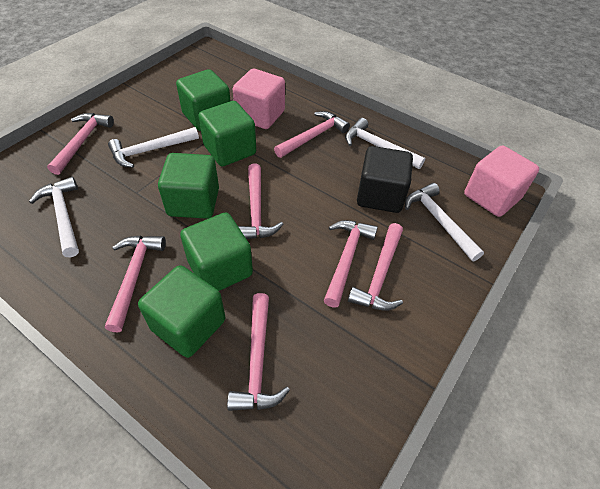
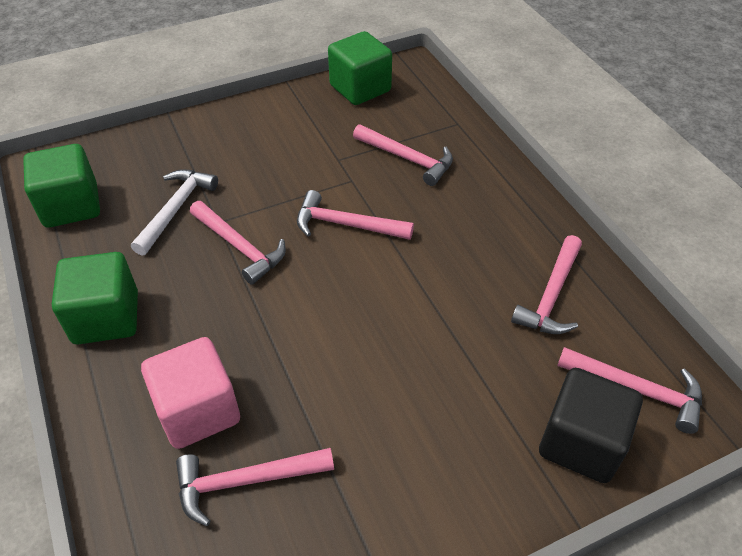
green cube: [138,265,225,358] [158,153,219,219] [176,69,230,131] [180,212,253,291] [198,101,256,166] = 5 -> [23,144,100,228] [52,252,138,344] [328,31,392,105] = 3
pink cube: [233,69,285,129] [464,145,539,217] = 2 -> [141,337,240,449] = 1
pink hammer: [47,113,114,175] [105,236,166,332] [227,293,290,411] [238,163,283,239] [274,111,350,158] [324,220,378,308] [348,223,403,311] = 7 -> [176,448,334,526] [190,201,286,285] [297,190,414,240] [353,124,453,186] [511,235,582,334] [557,347,702,434] = 6
white hammer: [29,177,79,257] [108,127,199,168] [345,118,425,169] [405,183,484,261] = 4 -> [131,169,218,256] = 1

